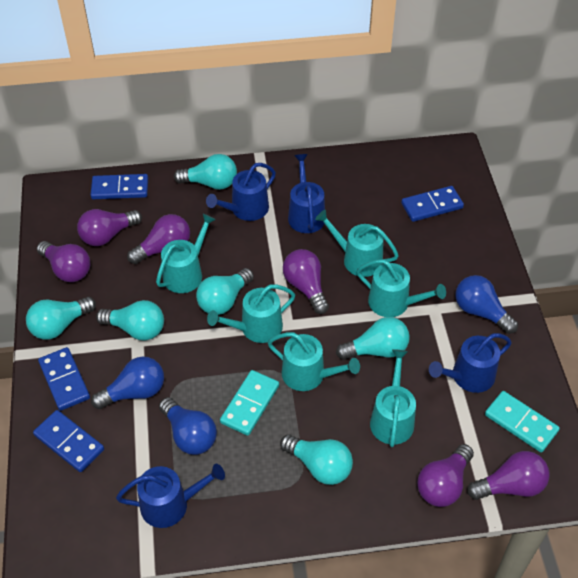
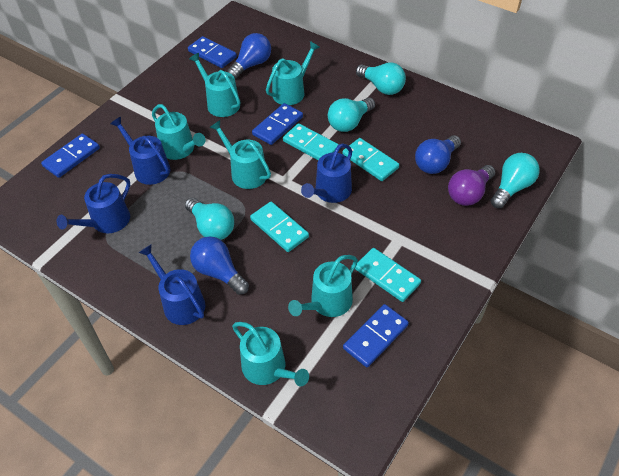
purple light bulb: [37,241,90,282] [77,209,142,246] [127,214,190,264] [283,249,329,314] [417,444,474,507] [467,451,549,500] = 6 -> [448,165,495,206] = 1
turquoise domino: [220,370,279,436] [485,391,560,452] = 2 -> [250,202,309,252] [283,123,339,160] [342,138,399,181] [355,248,421,302] = 4
turquoise light bulb: [26,297,96,340] [96,300,164,341] [174,154,237,190] [196,268,254,315] [280,434,353,485] [336,317,410,360] = 6 -> [185,198,234,240] [328,98,375,132] [356,62,406,95] [491,153,540,208] = 4

